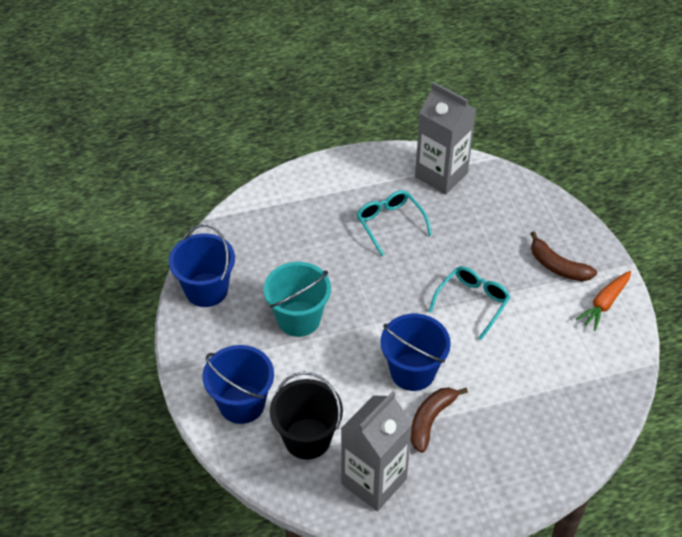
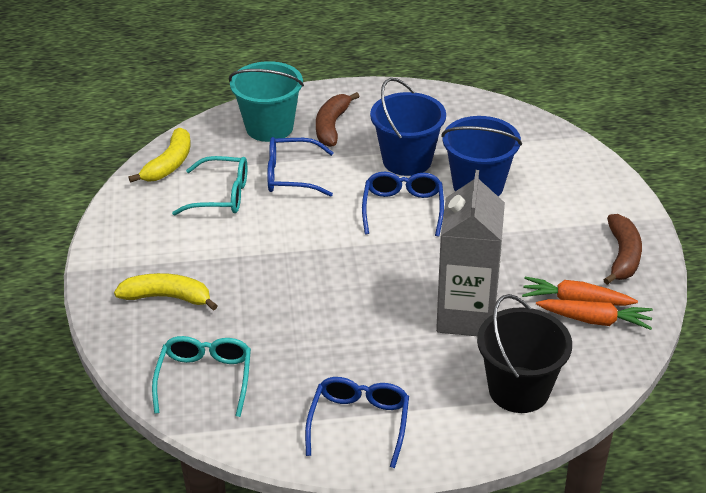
blue bucket: [169,224,235,307] [203,345,274,424] [381,314,451,391] = 3 -> [370,78,446,176] [441,116,522,196] = 2
blue glasses: none = 0 -> [267,137,334,197] [305,377,409,468] [362,172,444,237] = 3
grey carton: [341,391,413,511] [415,82,476,194] = 2 -> [436,170,505,336] = 1
orange carrot: [576,271,631,331] = 1 -> [522,277,638,306] [536,299,653,330] = 2
yellow banana: none = 0 -> [114,273,218,311] [128,128,191,183] = 2

